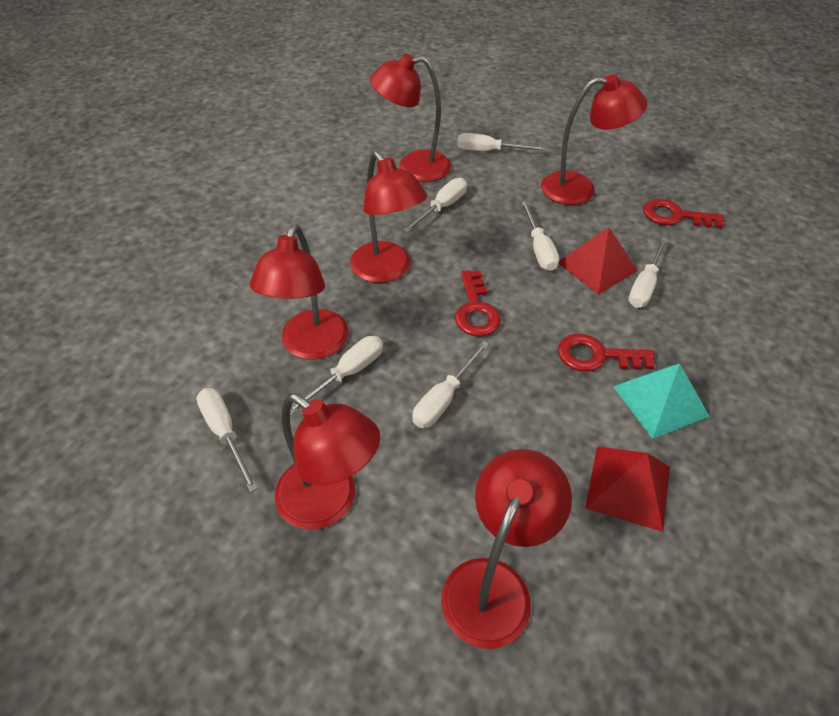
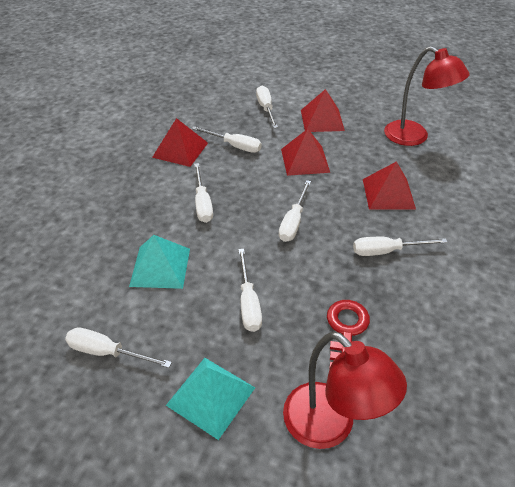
red key: [455,270,501,336] [558,334,655,372] [643,199,724,228] = 3 -> [327,300,370,369] = 1
red lamp: [250,224,349,360] [275,393,380,530] [350,151,427,283] [370,54,451,182] [441,449,572,649] [541,74,647,205] = 6 -> [283,331,407,449] [384,46,470,146] = 2
red pyramid: [559,227,638,295] [585,446,670,532] = 2 -> [152,118,208,167] [281,129,330,176] [301,89,345,132] [363,161,416,210] = 4
turquoise pyramid: [613,364,710,439] = 1 -> [129,235,190,289] [166,358,255,440] = 2

